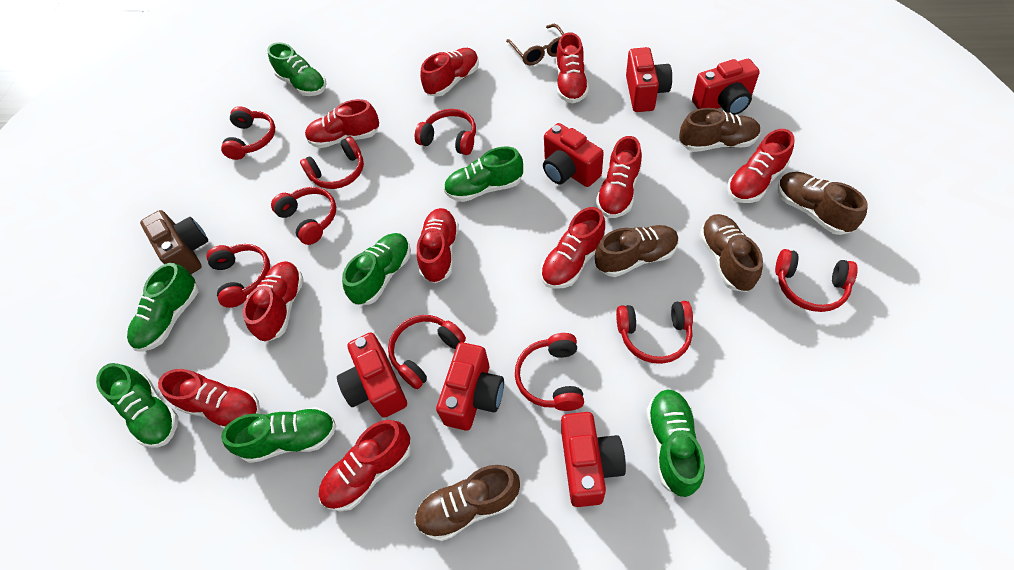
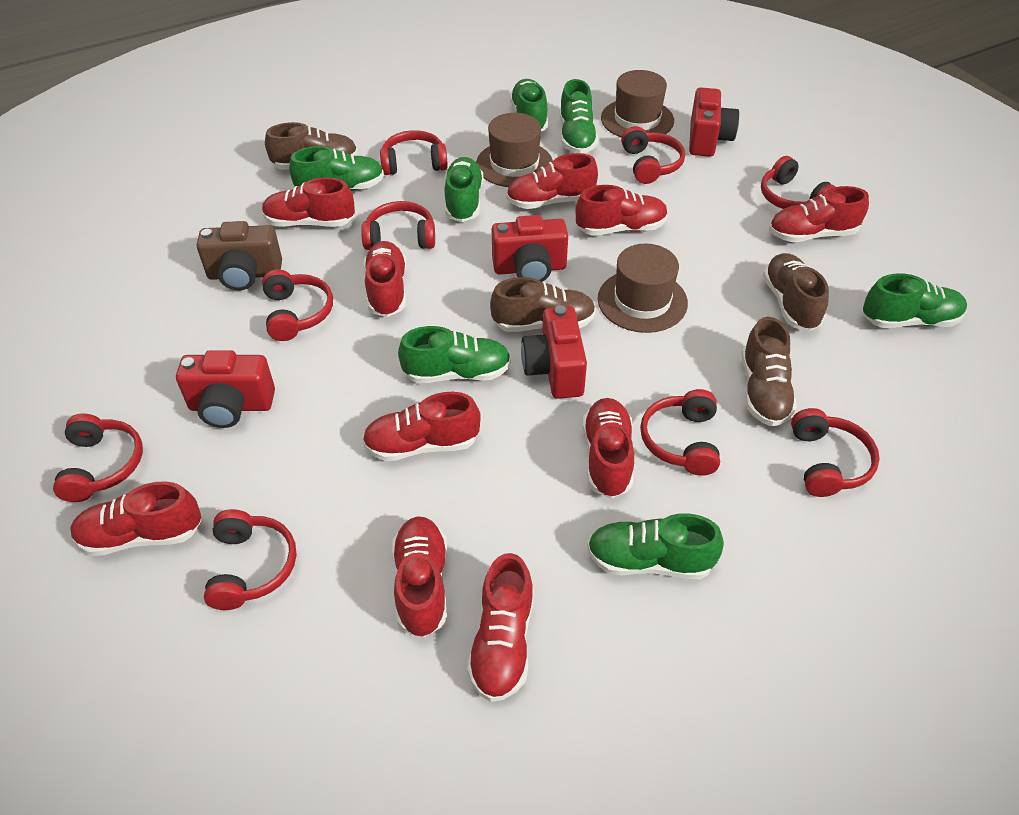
brown glasses: [506,24,564,65] = 1 -> none = 0
brown hat: none = 0 -> [476,113,553,187] [598,244,688,333] [601,70,674,137] = 3
brown shoe: [414,465,520,541] [595,225,679,277] [679,108,761,152] [699,214,763,292] [778,172,868,235] = 5 -> [265,122,358,170] [490,277,596,332] [742,317,797,426] [763,253,829,331] = 4
red camera: [337,332,407,418] [436,342,504,431] [543,123,604,187] [561,412,626,507] [626,47,672,112] [692,59,760,115] = 6 -> [176,350,275,428] [492,215,568,282] [521,305,587,399] [689,88,739,157] = 4

